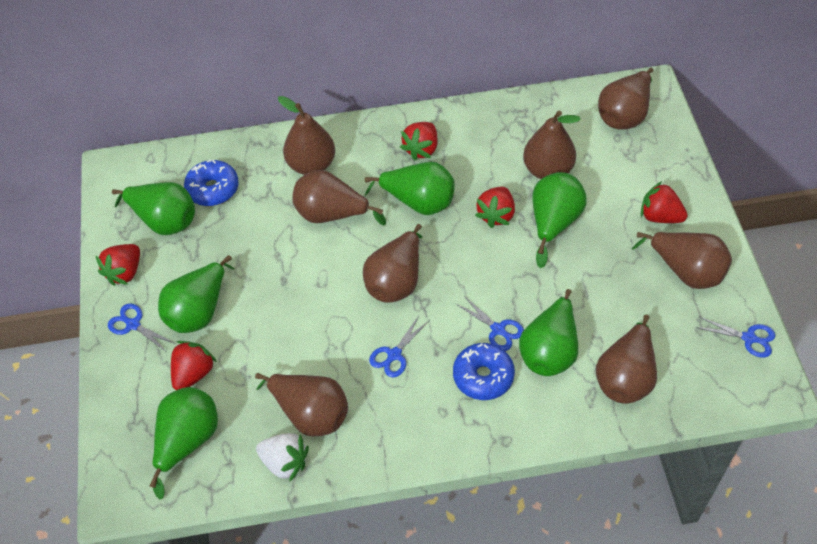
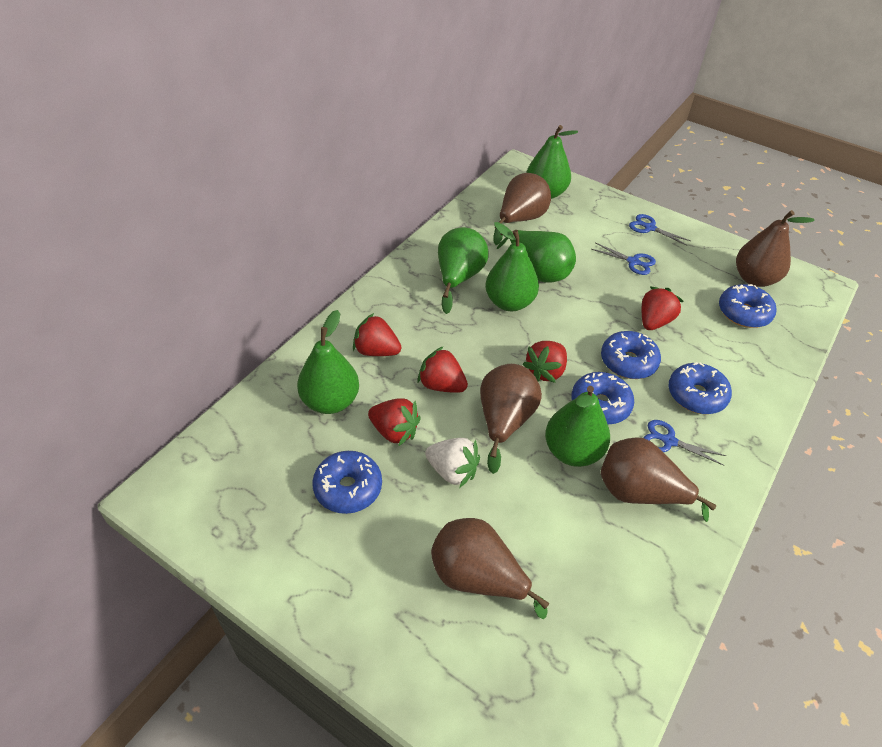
blue donut: [184,160,239,206] [453,343,515,400] = 2 -> [312,451,382,514] [571,372,634,424] [601,331,661,379] [669,362,732,414] [719,284,777,328] = 5
blue scissors: [108,303,174,351] [369,316,429,378] [456,296,524,351] [696,317,775,358] = 4 -> [591,243,656,275] [629,214,691,246] [643,420,726,466] = 3
brown pear: [255,373,348,437] [278,96,335,175] [292,170,386,226] [363,224,423,303] [523,110,581,179] [596,315,657,404] [598,67,653,130] [632,232,732,289] = 8 -> [431,518,549,619] [480,364,542,474] [493,173,551,245] [601,437,716,522] [736,210,815,287] = 5

